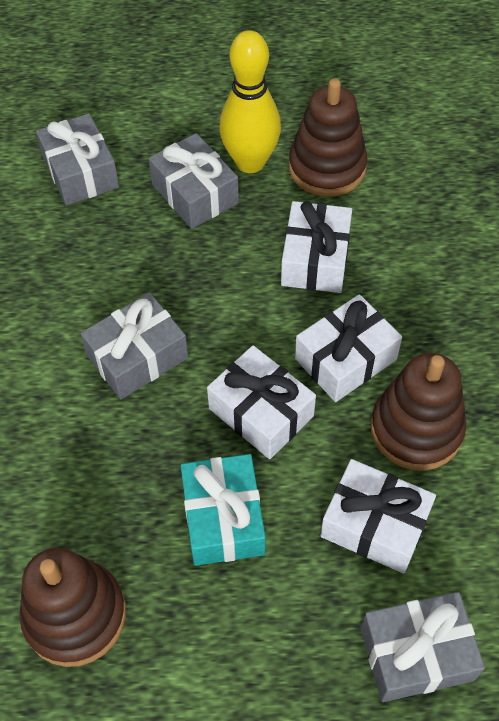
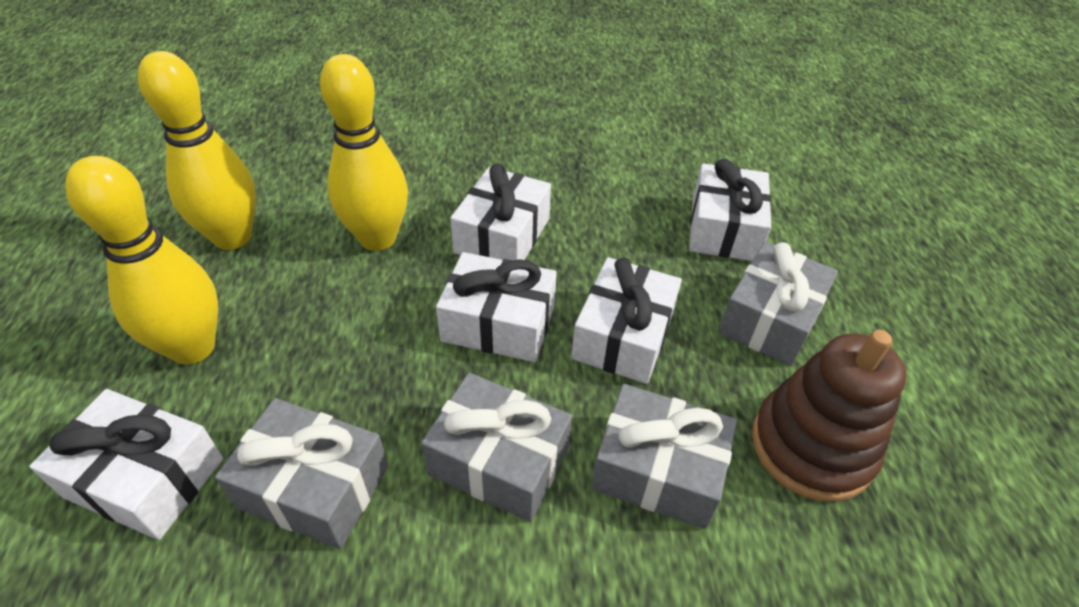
brown stacking toy: [20,548,126,667] [289,79,368,197] [371,353,466,471] = 3 -> [752,330,906,502] = 1
turquoise gift: [181,454,266,566] = 1 -> none = 0
white gift: [207,345,316,459] [281,201,352,293] [295,294,402,402] [320,459,436,574] = 4 -> [29,389,223,540] [436,252,557,362] [450,164,551,260] [571,257,682,384] [689,159,771,261] = 5
yellow bowling pin: [219,30,281,173] = 1 -> [65,156,218,365] [138,51,256,250] [320,54,408,251] = 3

